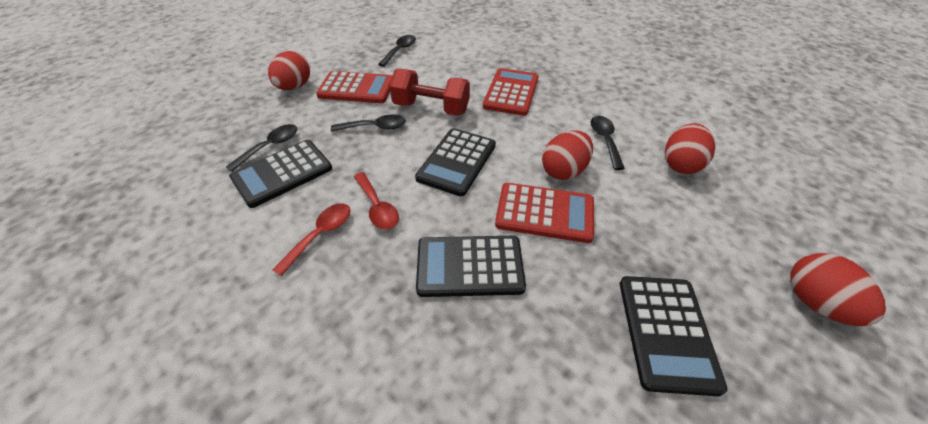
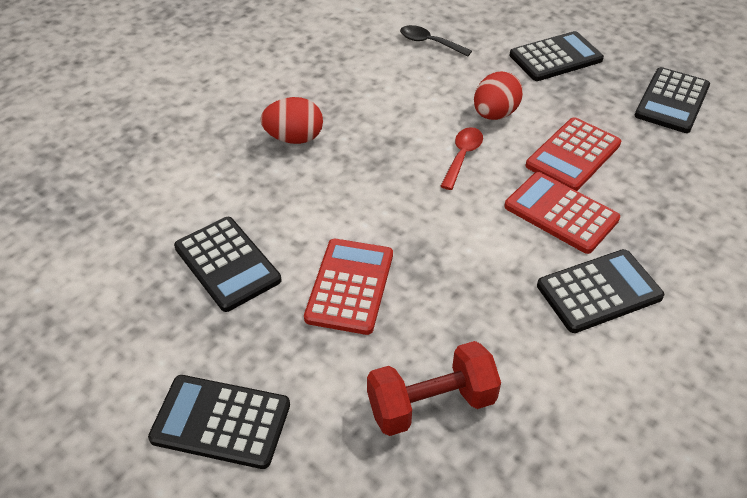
black calculator: [229,140,332,208] [415,128,496,197] [416,236,526,297] [620,276,728,396] = 4 -> [148,375,290,469] [174,217,281,312] [509,31,604,81] [537,249,664,333] [635,67,710,133] = 5
black spoon: [226,124,297,172] [331,115,406,132] [378,35,416,67] [590,116,625,170] = 4 -> [400,25,472,57] = 1
red egg: [268,51,310,90] [542,131,593,180] [665,123,715,174] [790,253,886,326] = 4 -> [260,97,323,144] [474,71,523,120] = 2
red spoon: [272,203,351,276] [354,172,399,229] = 2 -> [441,127,483,190] = 1

